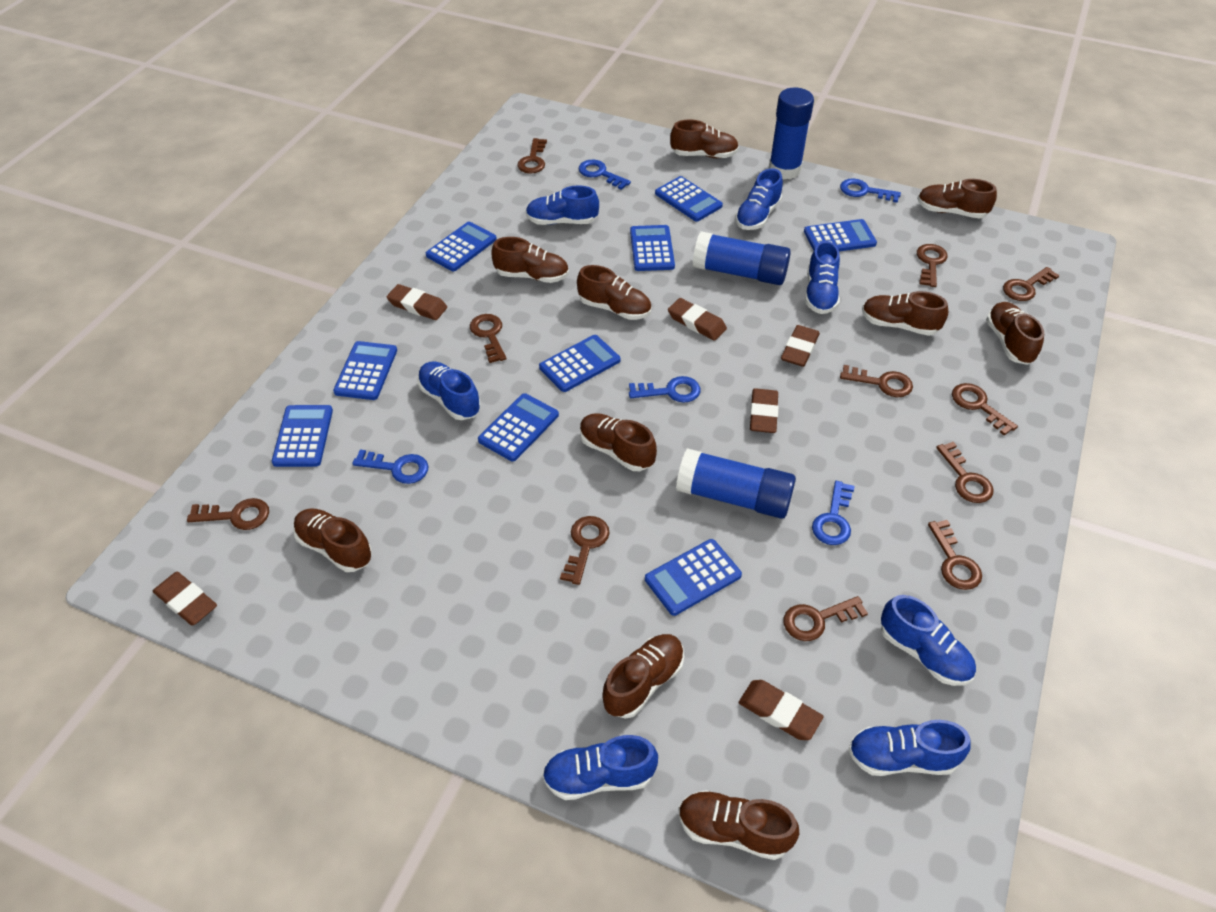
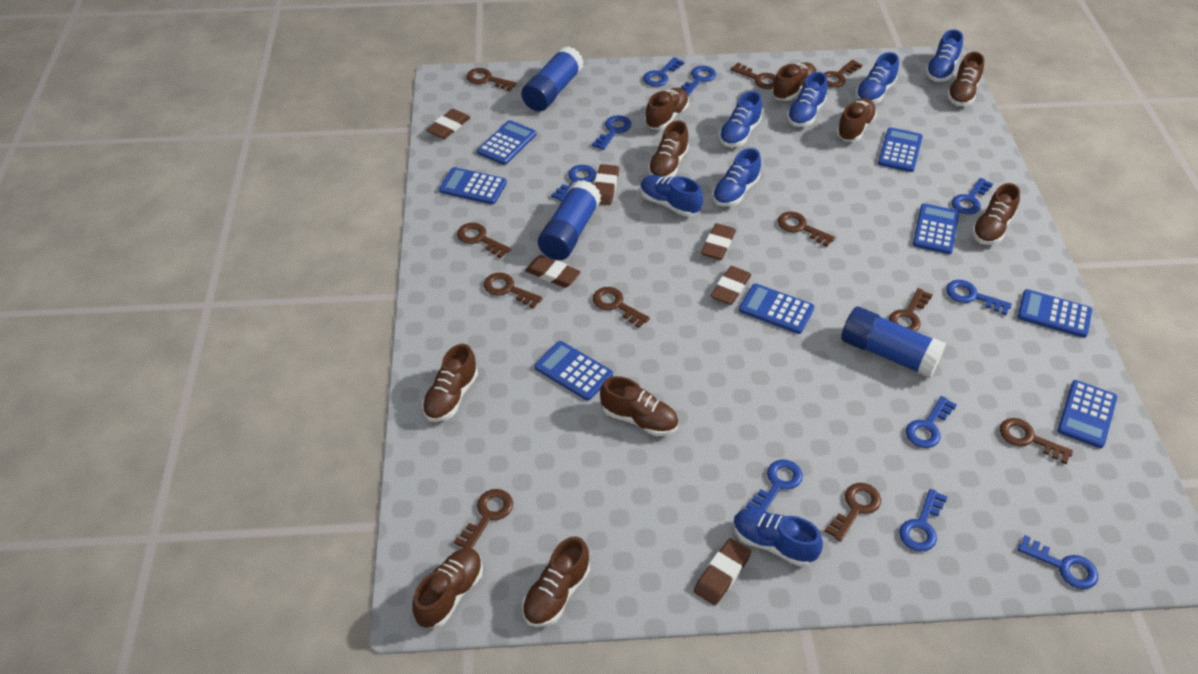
blue calculator: [272,405,333,467] [333,341,397,400] [426,222,497,271] [478,393,559,461] [539,335,620,392] [630,225,675,271] [645,539,742,616] [655,176,723,221] [804,219,877,251] = 9 -> [439,167,507,205] [477,120,537,165] [535,341,613,401] [739,283,815,334] [878,127,923,172] [913,203,959,254] [1018,289,1092,338] [1058,380,1117,448] = 8
blue key: [352,450,429,484] [579,160,631,190] [629,376,701,403] [812,481,855,545] [840,178,901,203] = 5 -> [551,165,596,202] [592,115,631,150] [643,57,684,87] [681,66,716,96] [746,459,803,511] [899,489,947,552] [906,396,957,448] [946,280,1012,315] [952,178,993,214] [1018,535,1098,589] = 10

